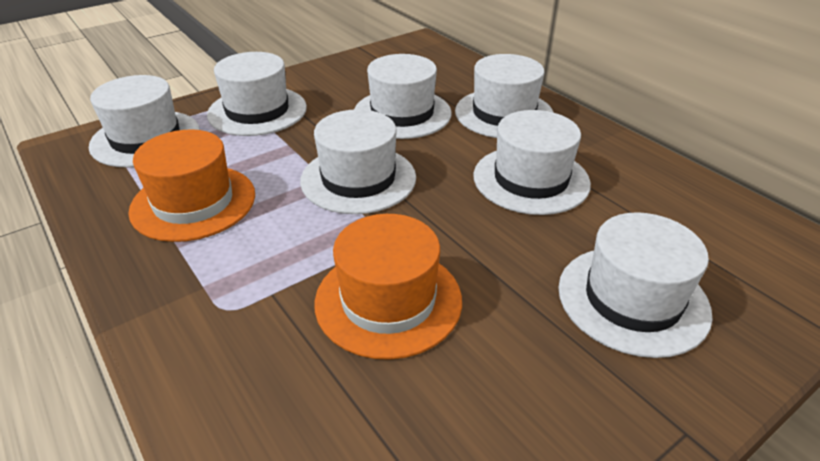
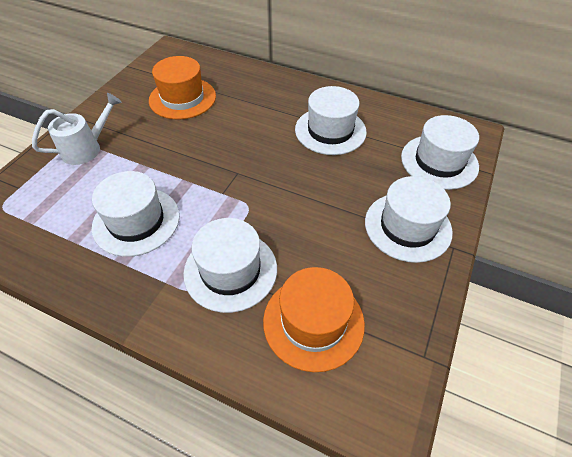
white hat: [89,75,200,168] [207,52,307,136] [300,109,416,214] [354,54,452,139] [455,54,554,138] [474,110,591,215] [558,212,713,358] = 7 -> [92,171,180,257] [183,218,277,313] [295,86,367,155] [365,176,453,263] [401,115,479,190] = 5
white watering can: none = 0 -> [32,93,122,165] = 1

